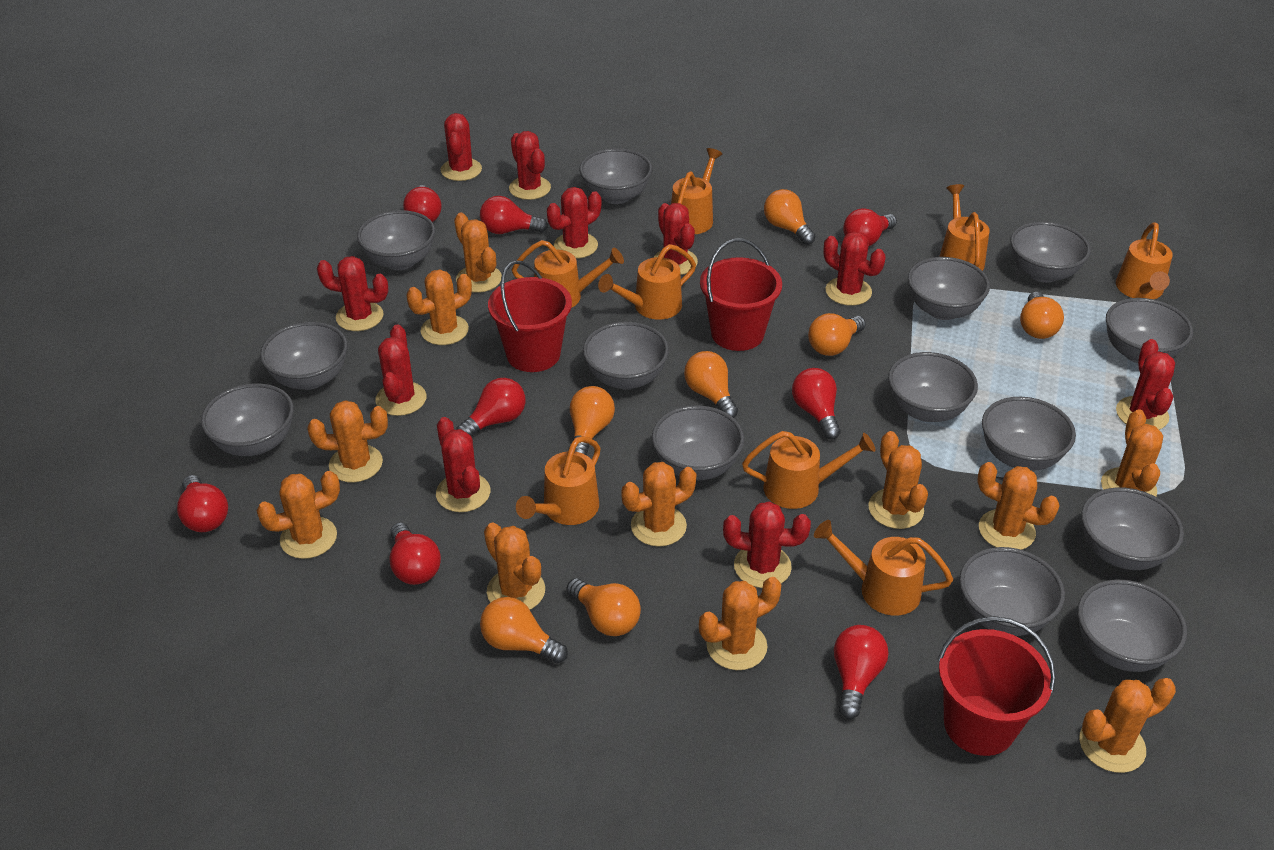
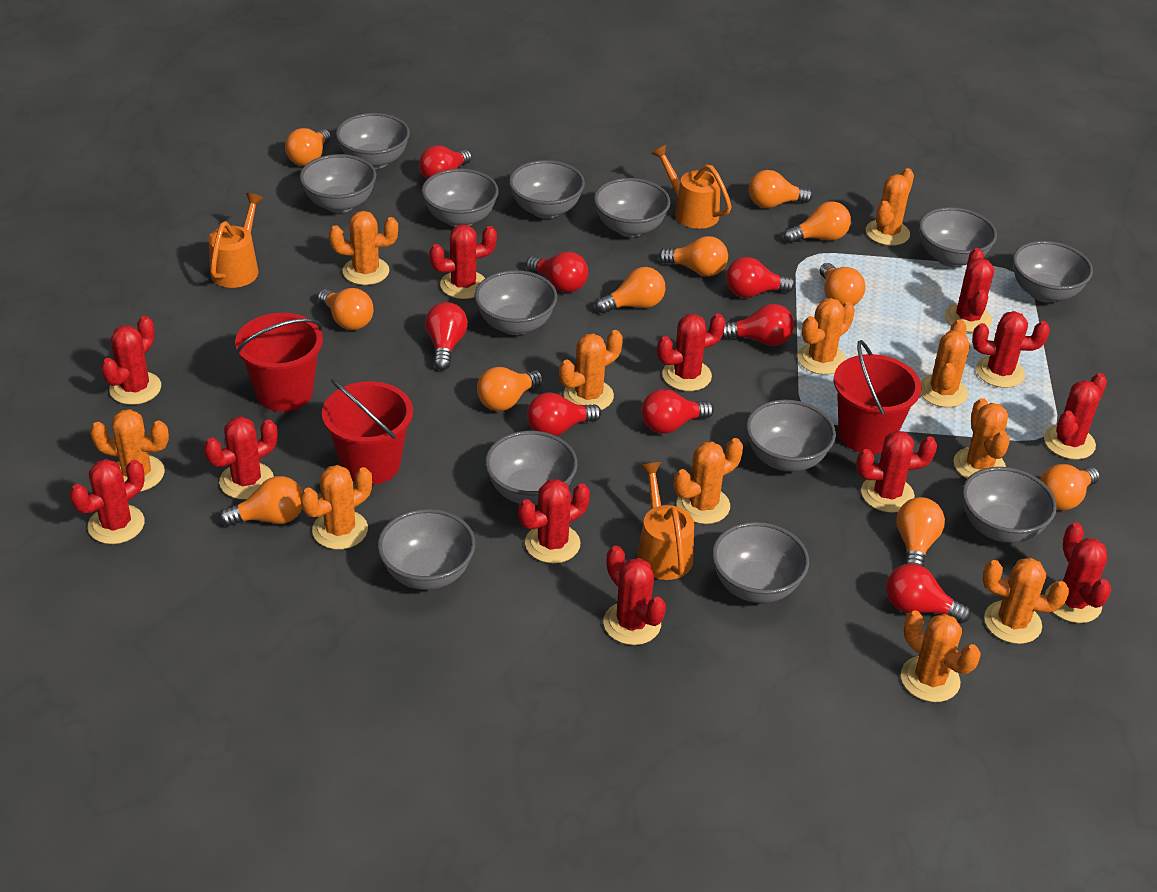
grey bowl: [201,383,294,456] [260,322,348,390] [357,210,435,270] [580,148,652,204] [583,322,669,390] [652,405,744,480] [888,352,978,422] [908,257,990,320] [959,547,1065,636] [982,397,1076,471] [1010,222,1091,283] [1078,579,1187,672] [1081,487,1184,570] [1106,298,1193,363] = 14 -> [300,154,376,213] [336,113,410,169] [377,509,476,590] [422,168,499,227] [474,270,558,335] [485,431,578,505] [509,160,585,219] [594,178,671,237] [712,522,809,603] [746,400,836,472] [919,207,997,267] [962,467,1057,543] [1013,241,1093,303] = 13
orange light bulb: [480,597,568,664] [566,578,641,636] [570,386,615,455] [684,351,738,418] [764,189,816,245] [808,313,866,356] [1020,292,1064,339] = 7 -> [219,476,302,526] [285,128,331,166] [318,288,373,330] [477,367,543,411] [595,267,665,313] [658,236,728,276] [749,170,813,208] [783,201,851,243] [819,263,865,306] [896,497,945,567] [1040,464,1100,510] = 11
orange watering can: [512,240,624,308] [516,436,601,525] [598,244,696,319] [671,148,722,234] [742,431,876,509] [814,520,953,616] [939,184,990,271] [1116,222,1173,299] = 8 -> [208,193,264,288] [637,462,694,580] [651,145,732,229] = 3
red cactus: [317,256,388,331] [375,325,426,416] [436,417,490,512] [441,113,482,181] [509,131,551,200] [547,187,601,259] [654,203,698,275] [723,502,811,588] [824,232,885,306] [1116,339,1175,430] = 10 -> [70,459,145,544] [101,316,161,405] [204,416,277,499] [429,225,497,299] [518,479,590,563] [603,546,666,645] [657,314,725,391] [856,431,937,512] [945,248,994,333] [972,311,1050,388] [1044,373,1107,460] [1045,523,1111,623] = 12

